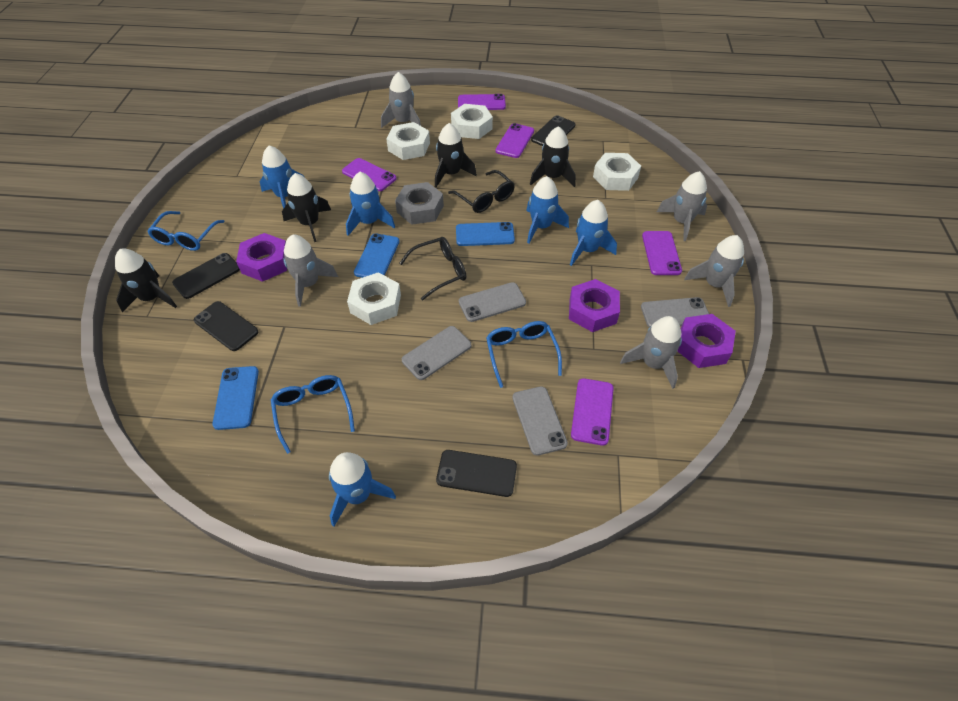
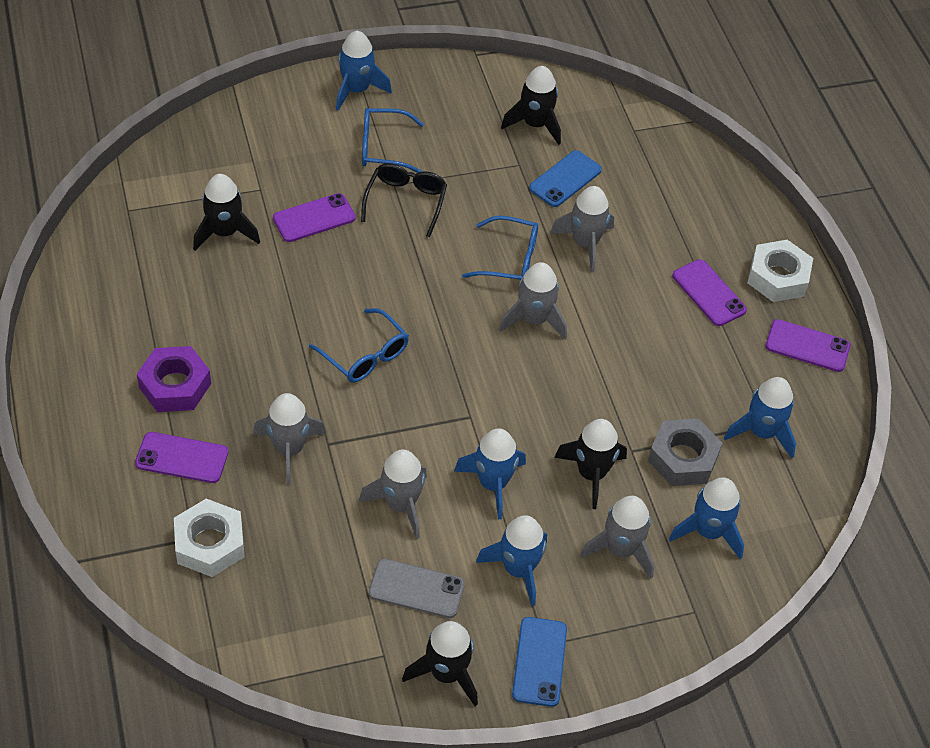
black glasses: [400,237,466,301] [448,170,515,213] = 2 -> [361,163,447,238] = 1
black phone: [172,253,240,299] [194,301,258,351] [436,450,517,497] [531,115,576,146] = 4 -> none = 0
blue phone: [212,366,259,430] [354,233,400,278] [456,222,515,246] = 3 -> [512,617,567,707] [529,150,602,207] = 2
grey phone: [402,326,471,380] [459,282,526,322] [512,386,568,456] [641,297,709,328] = 4 -> [369,559,465,618] = 1
purple nut: [236,233,287,282] [569,279,620,332] [677,314,736,368] = 3 -> [137,346,211,412] = 1
purple phone: [342,158,396,191] [458,94,506,110] [496,123,534,158] [571,378,614,446] [642,231,682,275] = 5 -> [135,432,228,483] [273,193,356,242] [672,259,747,326] [765,319,850,372] = 4
white nut: [347,272,401,325] [386,122,430,160] [451,104,493,139] [593,153,641,191] = 4 -> [174,499,245,577] [747,240,813,302] = 2

